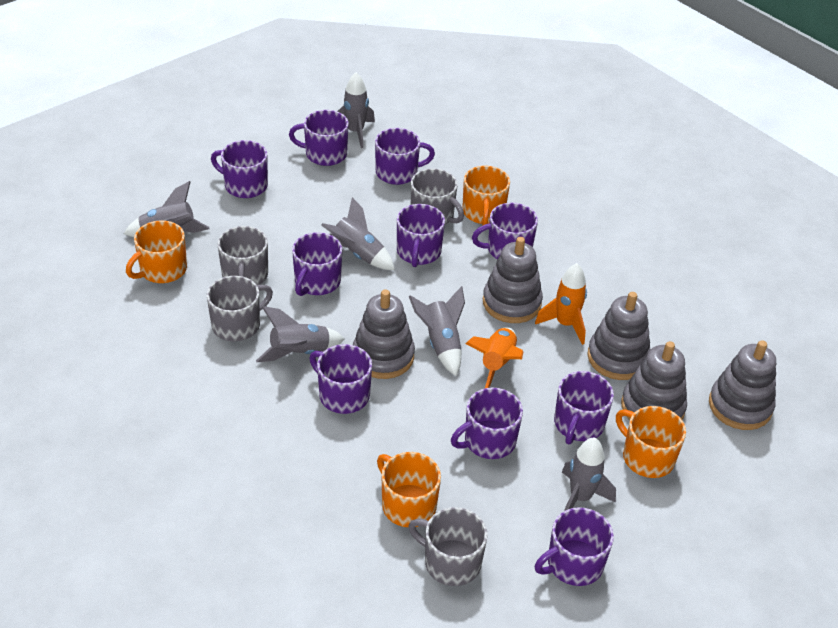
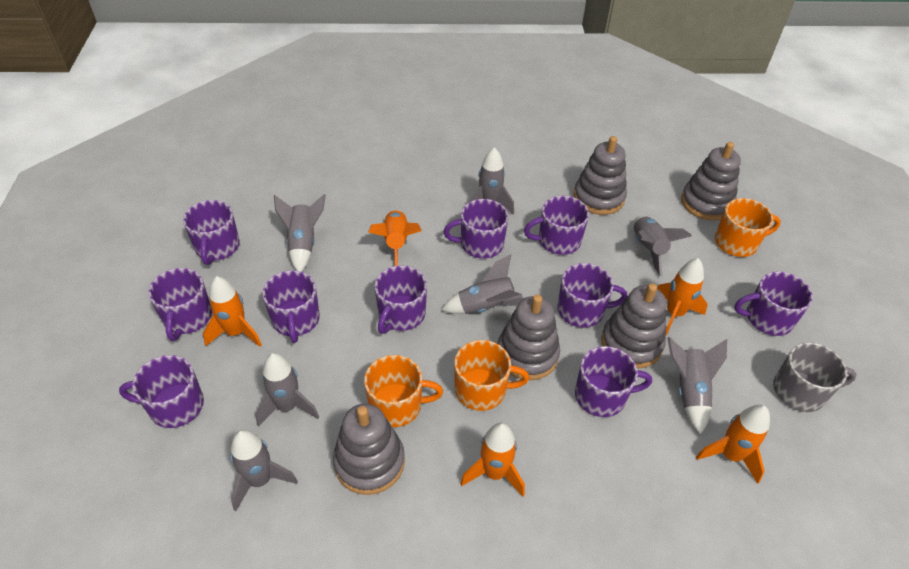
grey mug: [207,276,273,341] [217,226,268,285] [408,507,488,586] [411,168,464,225] = 4 -> [773,342,857,412] = 1
grey rocket: [124,181,210,237] [256,306,345,362] [321,197,395,270] [337,72,375,148] [409,286,465,376] [562,437,616,511] = 6 -> [230,430,298,511] [256,353,319,427] [274,194,326,272] [441,254,524,314] [470,147,514,214] [634,216,692,277] [667,337,727,434] = 7
orange mug: [126,220,187,283] [377,452,441,527] [462,166,510,225] [616,406,686,478] = 4 -> [364,355,443,427] [454,340,529,411] [715,198,781,257] = 3
orange rocket: [465,327,524,388] [535,263,587,345] = 2 -> [203,276,262,347] [368,210,421,266] [460,423,525,497] [657,258,708,336] [696,405,770,484] = 5

